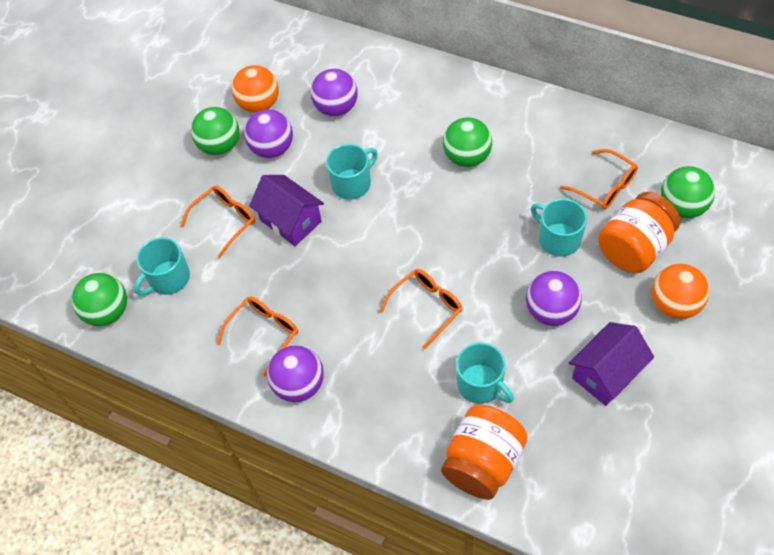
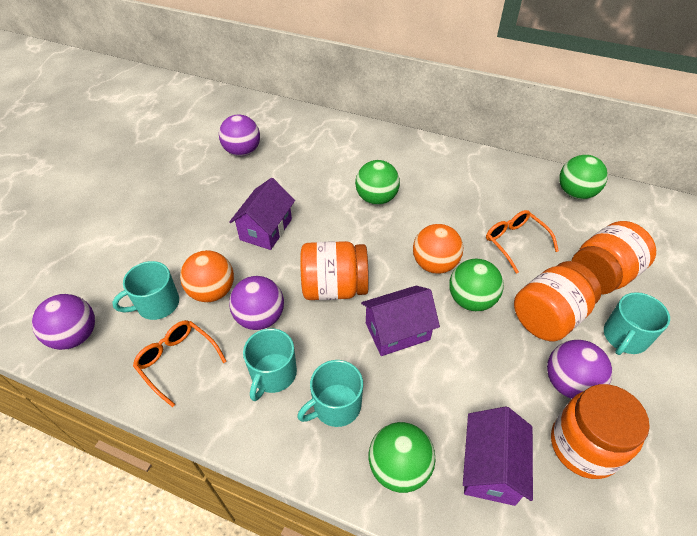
orange glasses: [181,185,255,258] [217,297,298,376] [380,269,463,350] [560,149,638,210] = 4 -> [133,320,227,407] [486,210,559,274] = 2
orange jar: [441,404,528,500] [598,192,680,273] = 2 -> [300,241,369,300] [514,261,602,341] [551,384,650,479] [572,221,656,294] = 4
purple house: [249,175,324,246] [569,322,654,406] = 2 -> [229,178,295,250] [361,286,440,356] [463,407,533,506] = 3

